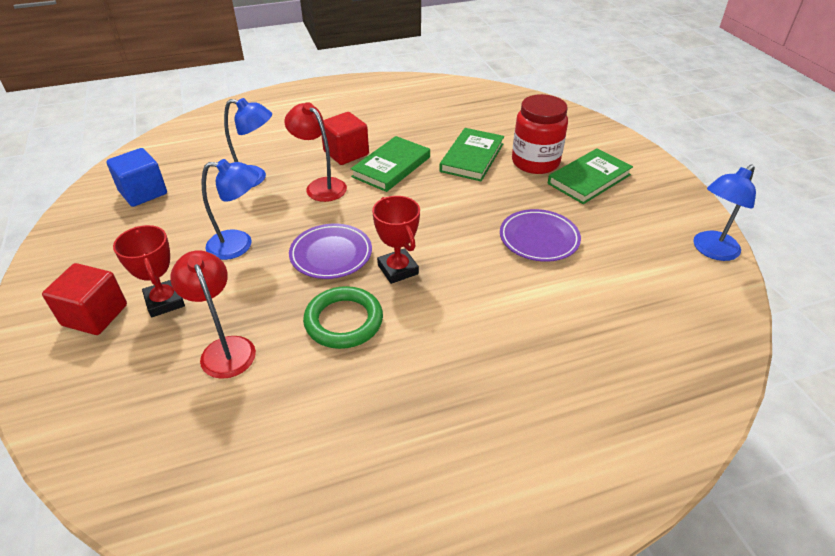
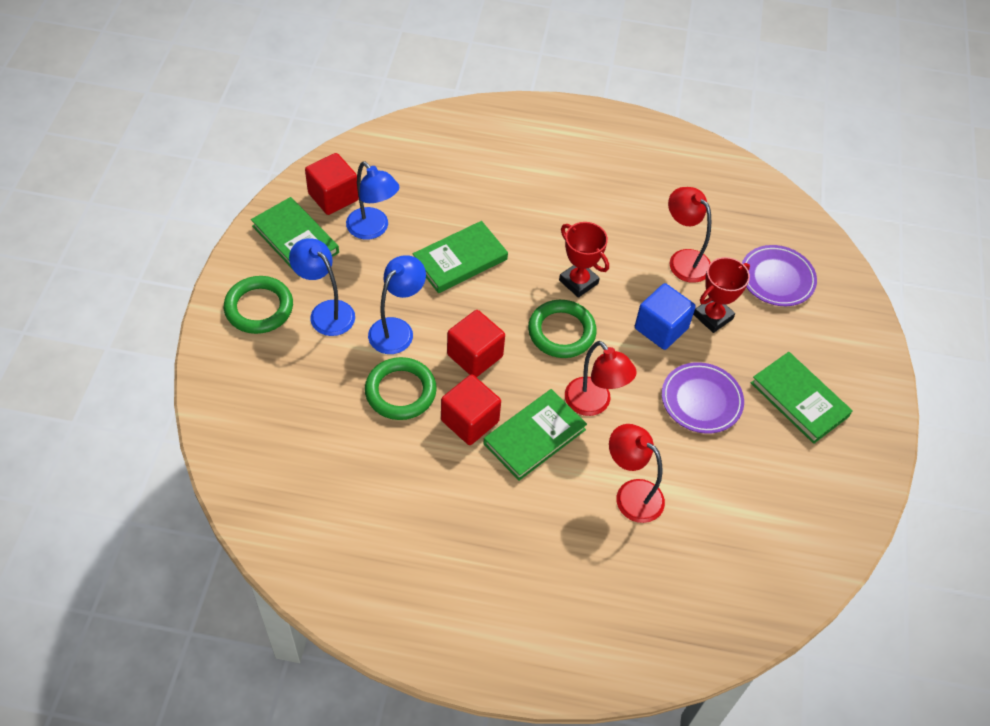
green book: [351,136,430,192] [439,128,504,181] [548,148,633,204] = 3 -> [251,197,339,277] [413,221,508,293] [484,389,587,481] [751,352,852,444] = 4
green ring: [303,286,383,349] = 1 -> [224,276,293,334] [365,357,437,420] [528,300,597,358] = 3
red cube: [42,263,127,335] [321,112,369,165] = 2 -> [305,153,359,215] [441,374,501,445] [447,310,505,377] = 3
red jar: [512,94,568,174] = 1 -> none = 0
red lamp: [170,250,256,379] [284,102,347,202] = 2 -> [565,341,637,416] [609,424,665,523] [668,187,711,283] = 3

